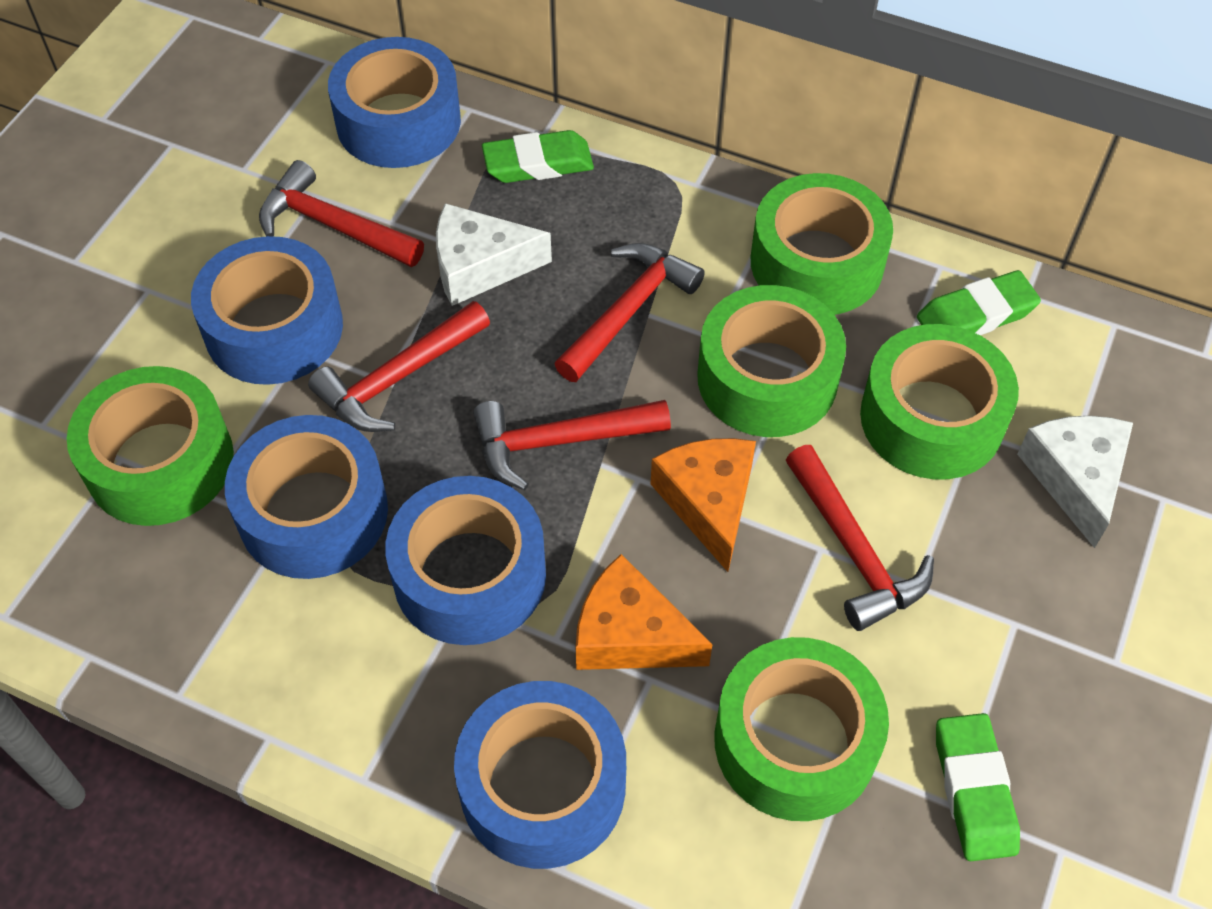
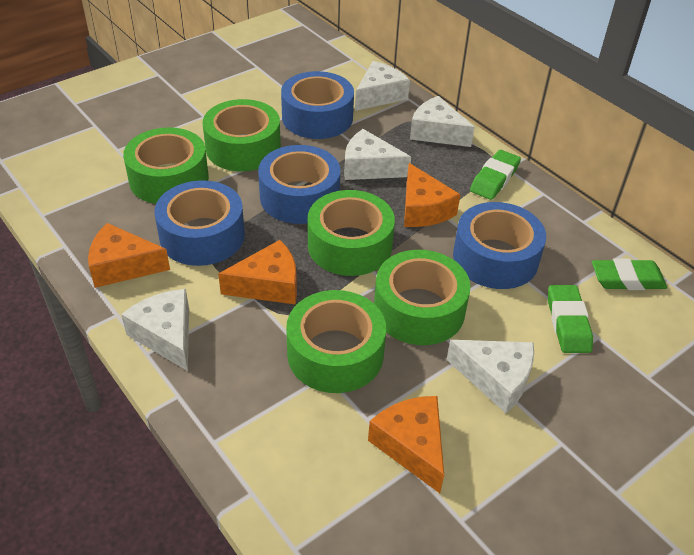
blue tape: [191,236,343,385] [225,415,388,579] [328,37,461,168] [385,476,546,645] [454,681,626,869] = 5 -> [154,180,245,266] [258,145,340,224] [281,71,354,139] [453,202,546,289] = 4
orange cheese: [576,554,713,670] [651,438,756,572] = 2 -> [88,223,170,288] [218,240,297,305] [368,396,444,493] [404,163,461,227] = 4
red hammer: [259,160,424,267] [308,301,490,432] [473,400,671,490] [555,243,705,382] [786,445,934,631] = 5 -> none = 0
white cheese: [436,203,552,306] [1017,416,1133,548] = 2 -> [121,289,189,371] [345,129,411,180] [355,61,410,111] [410,96,475,147] [446,340,534,413] = 5

